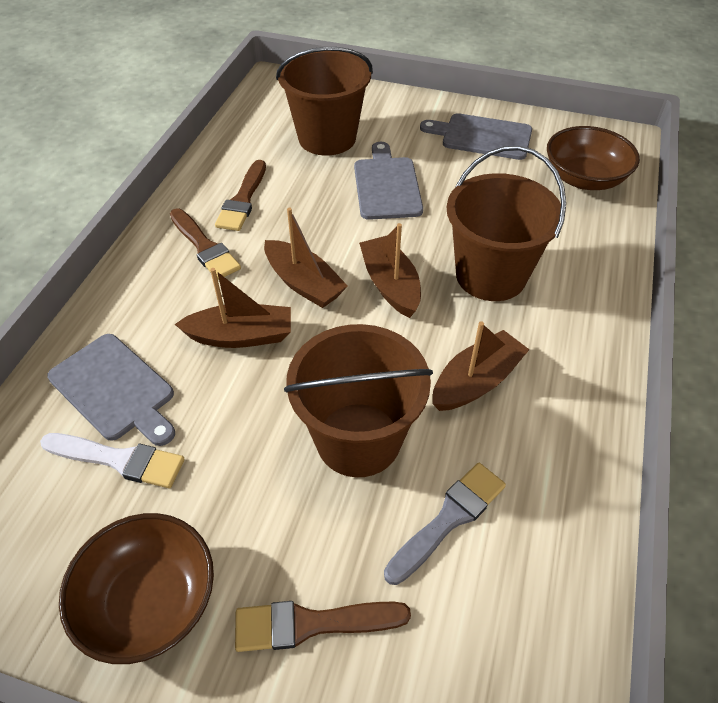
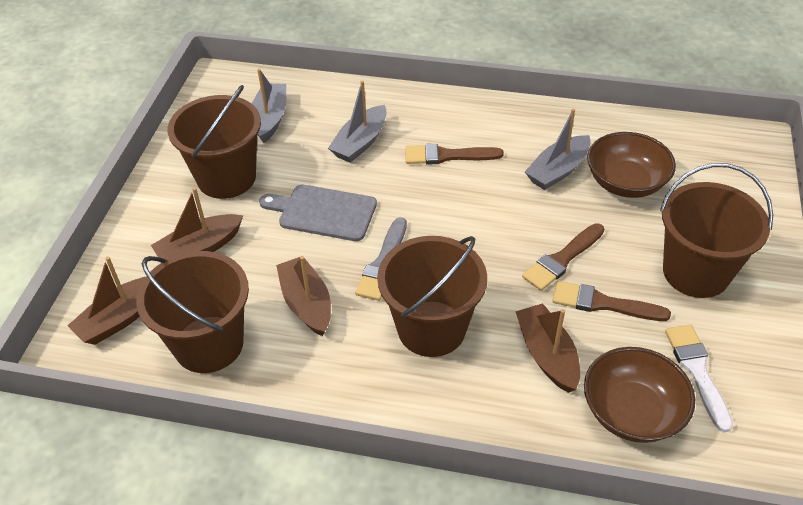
brown bucket: [276,47,373,156] [284,324,433,477] [447,146,566,301] = 3 -> [136,251,249,373] [167,85,261,199] [377,236,487,357] [660,163,773,298] = 4
grey boat: none = 0 -> [252,68,286,143] [328,81,387,163] [525,109,591,190] = 3
grey cutting board: [47,334,175,446] [354,142,423,220] [420,113,532,160] = 3 -> [259,185,377,241] = 1

